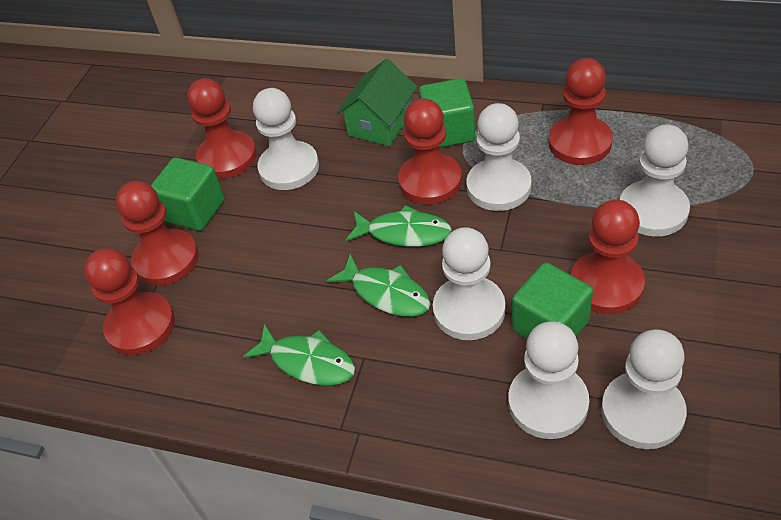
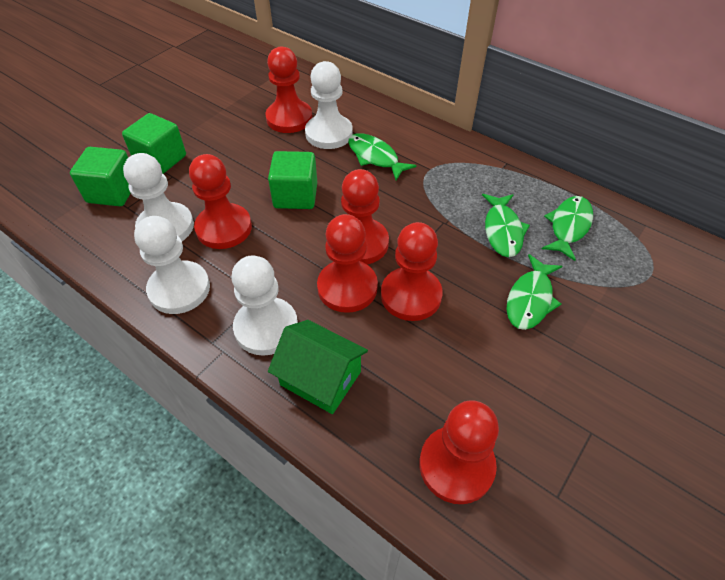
green fish: [243,323,355,386] [327,254,431,317] [346,205,452,247] = 3 -> [348,133,417,180] [482,194,530,257] [506,254,562,330] [542,196,593,261] = 4
white pawn: [253,88,319,190] [433,227,505,340] [466,103,532,211] [509,321,589,439] [601,329,687,449] [620,124,690,236] = 6 -> [123,153,194,241] [134,216,210,314] [231,255,298,356] [305,61,353,149] = 4

